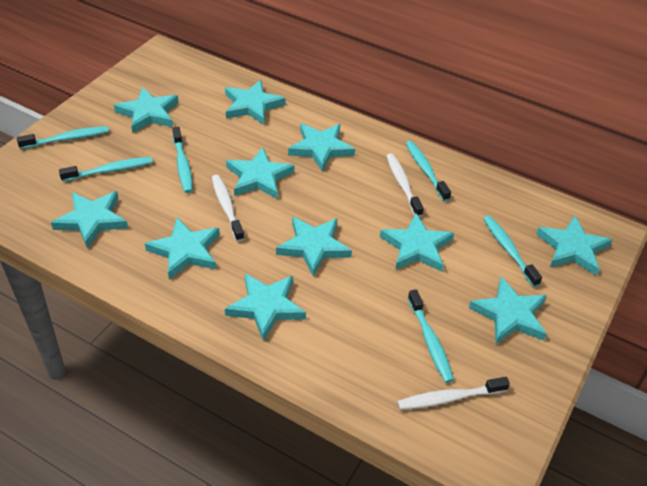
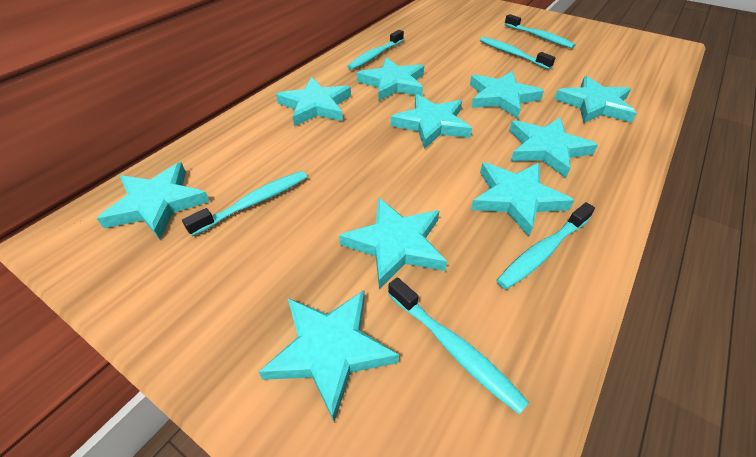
turquoise star: [51,191,128,248] [114,87,179,133] [145,218,220,280] [225,80,285,125] [225,274,306,341] [226,147,295,199] [276,217,352,276] [288,124,355,172] [380,213,454,272] [469,277,547,344] [536,216,612,276] = 11 -> [97,162,210,239] [259,290,399,422] [276,77,351,126] [339,197,447,289] [357,57,424,101] [391,94,472,149] [470,71,544,119] [471,163,574,237] [509,118,598,178] [554,76,637,123] = 10
white toothbrush: [212,175,244,242] [386,153,424,217] [397,377,510,410] = 3 -> none = 0

